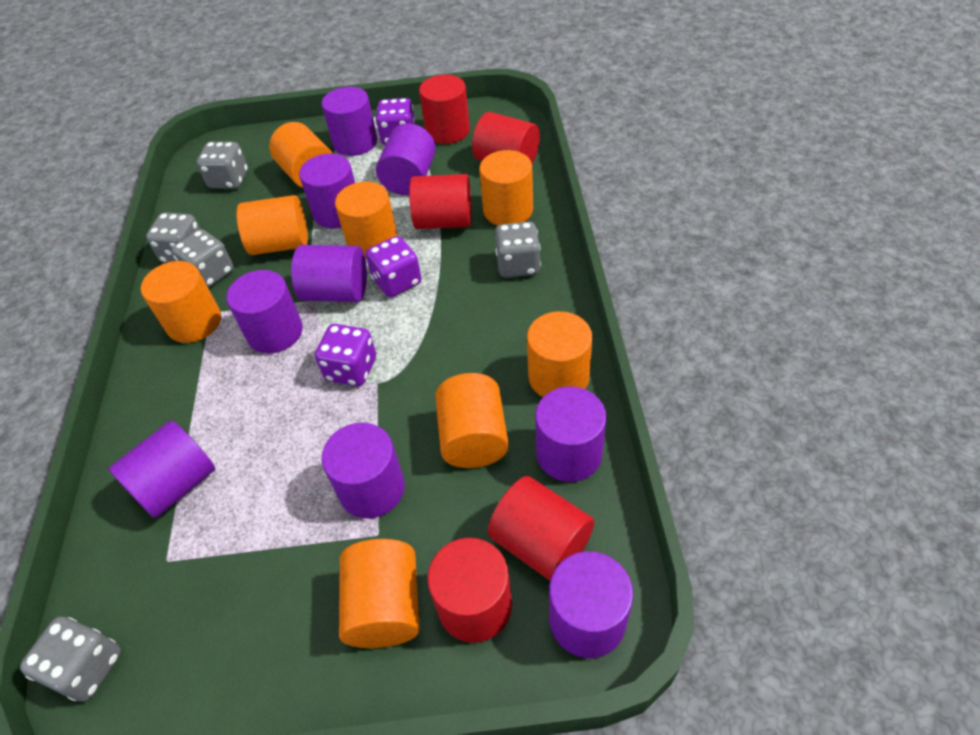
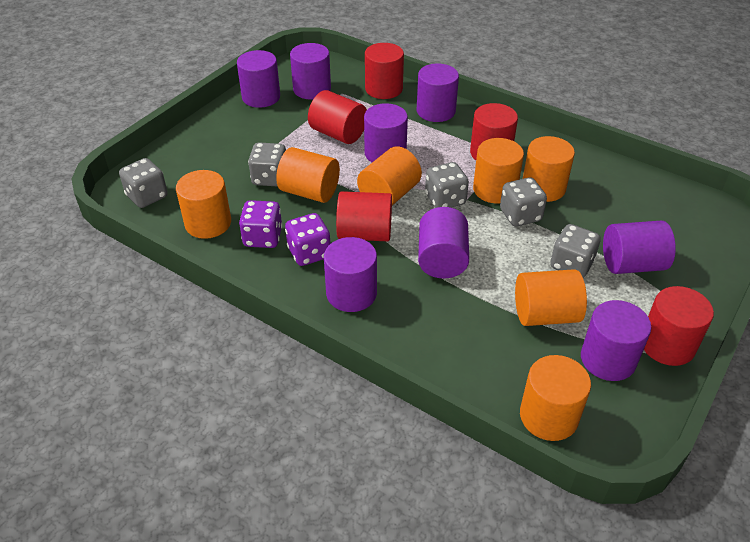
orange cylinder: [141,261,221,343] [237,195,308,255] [269,122,333,188] [335,181,398,259] [339,539,420,648] [435,373,509,468] [479,150,533,225] [527,311,593,397] = 8 -> [176,170,231,239] [276,147,340,203] [357,146,422,205] [473,138,524,204] [515,269,587,326] [520,355,591,441] [523,136,575,202] = 7
purple cylinder: [109,420,215,518] [226,270,303,354] [291,245,367,302] [299,153,355,228] [322,87,377,156] [322,423,405,519] [376,123,436,195] [535,386,607,482] [549,551,633,658] = 9 -> [237,50,280,108] [290,43,331,100] [324,237,377,312] [364,103,408,162] [417,64,459,122] [418,207,469,279] [581,300,651,381] [603,221,676,274] = 8
purple dice: [315,324,376,386] [366,236,421,297] [375,98,416,145] = 3 -> [239,200,283,248] [285,213,330,266] = 2

